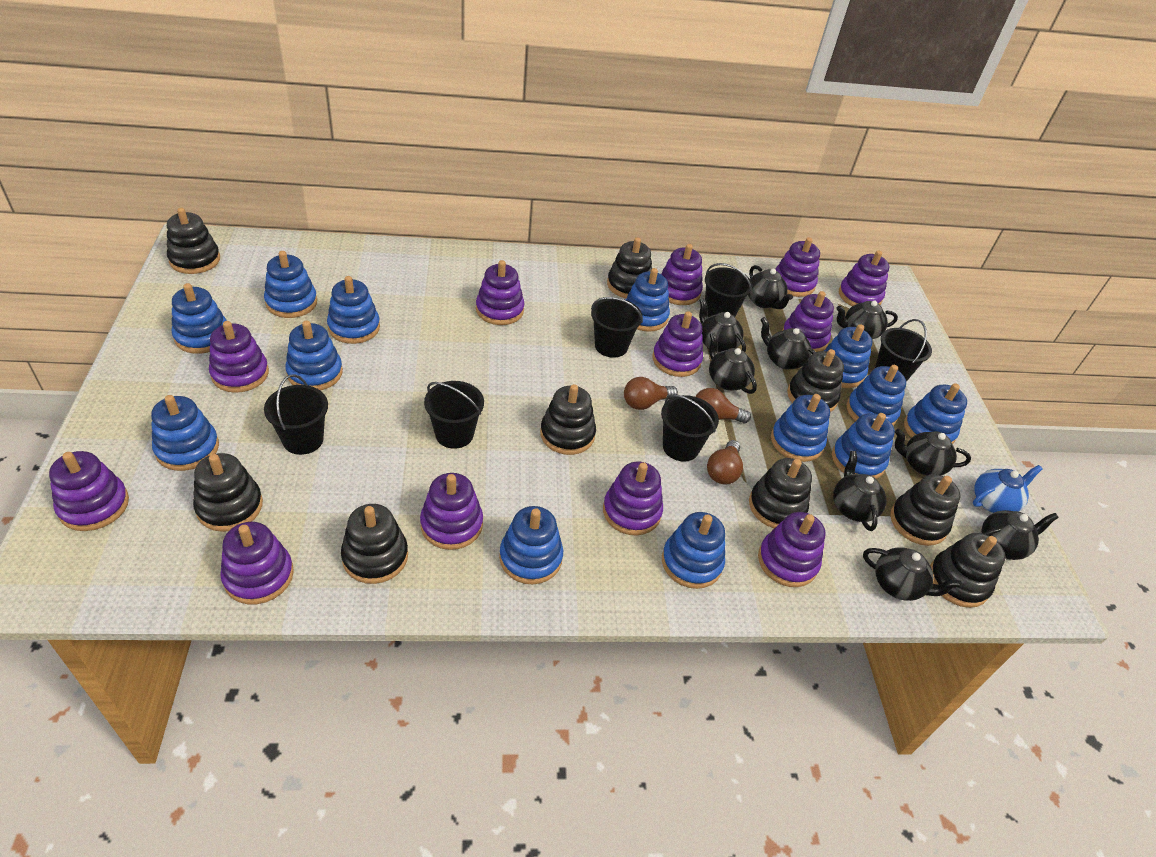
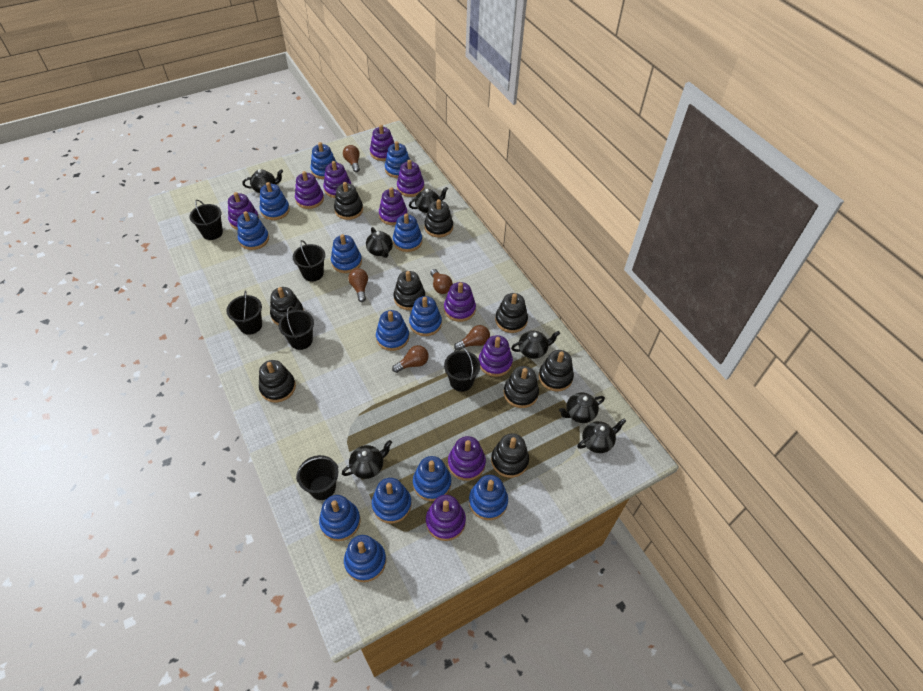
black teapot: [699,298,746,352] [709,333,757,394] [748,265,793,309] [761,317,815,369] [833,451,887,531] [836,300,898,339] [863,547,962,601] [895,429,971,476] [982,510,1059,560] = 9 -> [243,169,283,193] [342,440,392,479] [366,227,393,258] [409,187,448,213] [511,331,560,359] [559,392,605,423] [577,419,626,453] = 7
blue teapot: [973,465,1043,513] = 1 -> none = 0
brown light bulb: [624,377,678,410] [695,388,751,423] [707,440,743,485] = 3 -> [343,145,360,172] [348,268,368,302] [392,345,429,373] [430,269,453,294] [454,325,490,351] = 5
purple stacking toy: [49,451,129,531] [209,321,269,393] [220,522,294,604] [420,473,483,550] [476,260,525,325] [603,462,663,535] [652,312,703,377] [661,244,703,305] [758,512,825,587] [775,237,820,297] [782,291,834,354] [839,250,889,306] = 12 -> [228,192,259,230] [295,171,324,209] [323,161,351,198] [370,125,394,161] [379,187,408,225] [397,160,424,197] [426,495,466,541] [444,282,476,322] [448,436,486,481] [479,335,513,377] = 10

